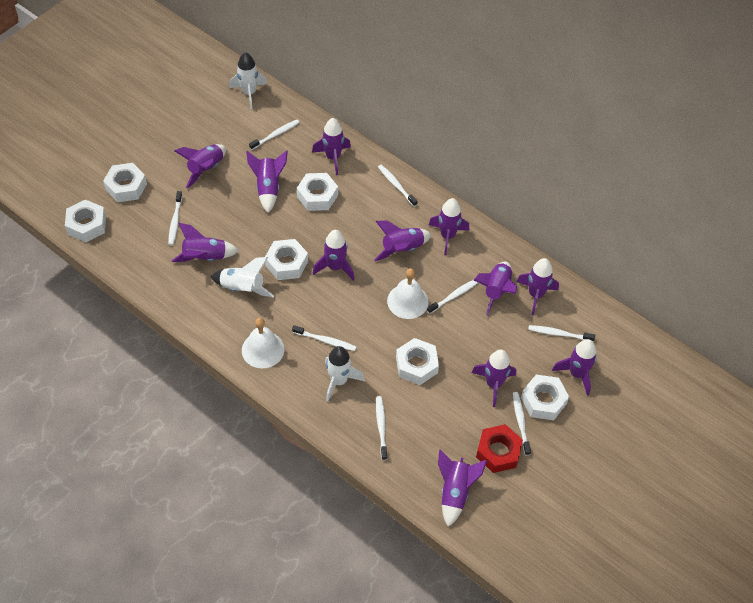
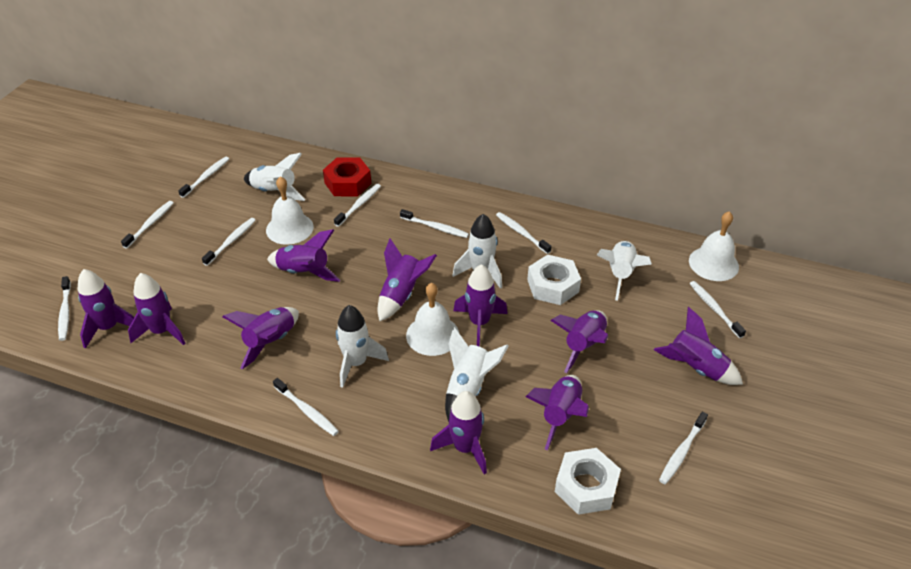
purple rocket: [172,223,239,262] [175,144,226,188] [246,150,288,213] [312,118,351,175] [313,230,355,281] [374,221,432,261] [429,198,469,255] [438,450,487,527] [472,350,516,407] [474,262,517,316] [517,258,559,315] [552,339,597,396] = 12 -> [77,269,134,349] [128,273,186,345] [222,307,299,369] [267,229,340,282] [377,238,437,321] [430,391,487,474] [453,264,508,347] [525,375,589,450] [550,310,608,373] [654,307,743,385] = 10
white bell: [242,318,284,368] [387,268,428,319] = 2 -> [266,176,314,245] [406,283,459,356] [689,211,739,281] = 3
white nut: [65,199,106,242] [103,163,147,202] [265,239,308,280] [297,173,338,211] [396,338,439,385] [521,375,569,420] = 6 -> [527,255,581,305] [555,448,621,515] = 2
white rocket: [211,257,274,297] [229,52,267,110] [325,346,365,402] = 3 -> [244,153,305,201] [336,305,389,388] [445,327,508,422] [453,214,502,289] [597,241,652,301] = 5
white toothbrush: [168,191,182,245] [249,119,300,150] [292,325,356,351] [376,396,387,460] [378,165,418,207] [427,280,478,314] [513,392,531,455] [528,325,595,342] = 8 -> [58,276,71,341] [121,201,174,248] [178,157,229,198] [202,218,256,266] [273,378,339,436] [334,184,381,227] [400,209,469,238] [496,212,552,254] [659,411,708,484] [689,281,746,338] = 10

